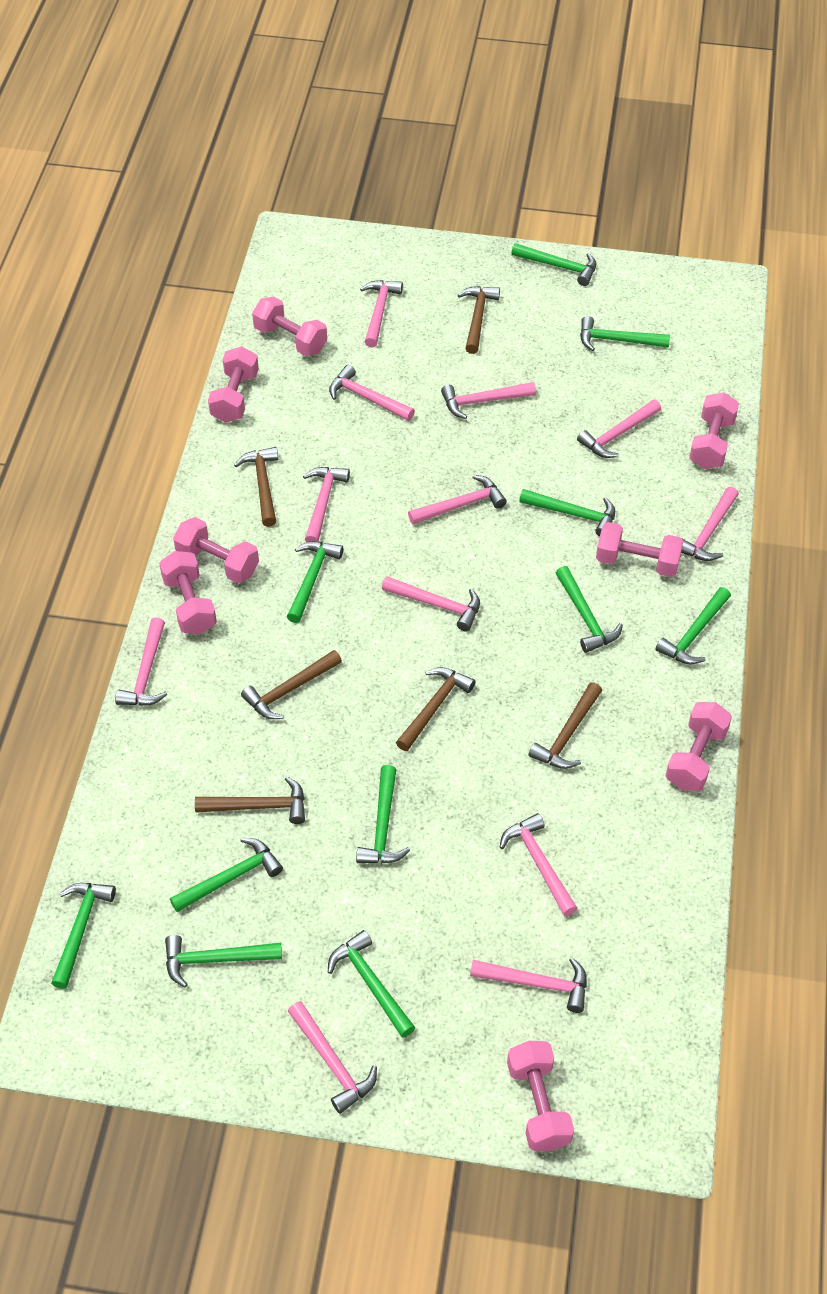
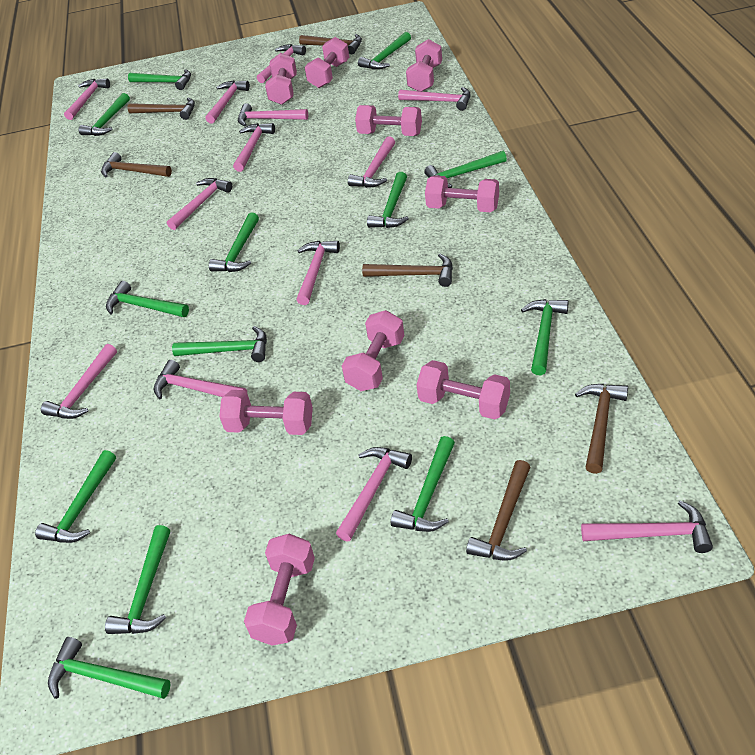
green hammer: [51,883,116,989] [165,935,282,988] [170,838,283,912] [287,541,343,623] [328,930,416,1038] [356,765,410,863] [511,243,596,286] [519,489,615,537] [556,566,623,653] [580,316,670,351] [655,587,731,665] = 11 -> [35,450,116,543] [48,637,171,699] [78,93,130,136] [105,525,170,634] [106,281,189,317] [128,69,191,90] [172,326,267,362] [209,213,259,272] [358,32,411,70] [367,172,409,228] [391,436,455,532] [424,151,507,188] [521,299,569,376] = 13
pink dumbbell: [159,551,217,634] [173,517,259,583] [208,346,259,423] [252,296,327,356] [507,1041,574,1151] [596,522,683,577] [666,702,732,791] [689,392,739,469] = 8 -> [219,390,313,435] [244,534,315,646] [265,53,297,105] [305,37,349,88] [342,310,405,391] [355,105,422,136] [406,39,442,91] [416,360,510,420] [425,175,499,212] = 9
pink hammer: [115,617,167,706] [288,1001,377,1114] [303,467,350,542] [329,365,415,421] [360,280,403,347] [382,576,480,631] [408,475,507,524] [441,382,536,419] [470,958,587,1013] [500,813,578,916] [577,399,661,458] [681,487,739,561] = 12 -> [41,344,117,419] [64,79,110,120] [153,360,247,399] [167,178,232,230] [205,81,250,124] [233,123,275,172] [238,103,308,126] [257,44,306,83] [297,241,340,305] [336,447,412,542] [348,136,395,188] [398,87,470,111] [581,500,713,553] = 13

